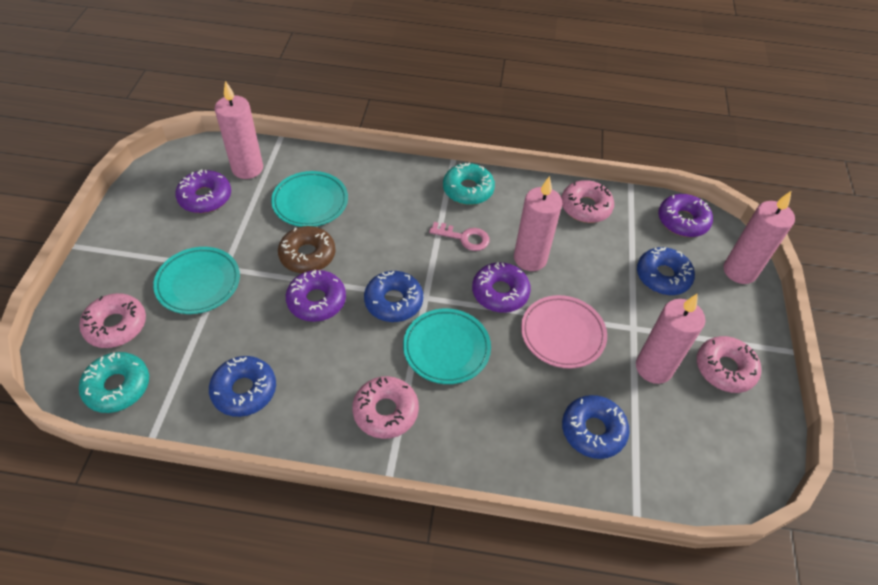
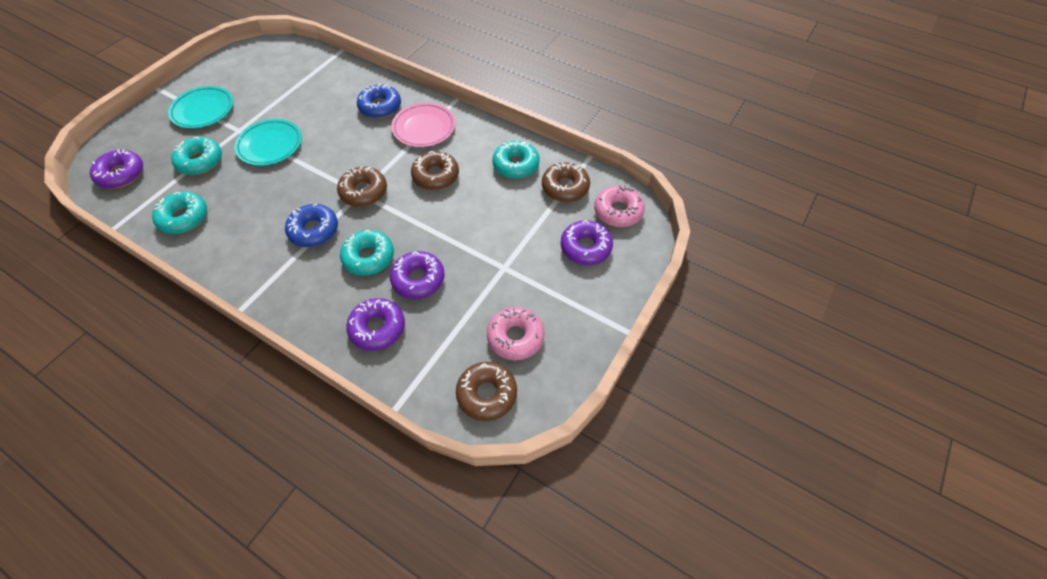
blue donut: [209,356,276,417] [364,271,423,322] [562,395,630,459] [637,247,695,295] = 4 -> [285,203,338,247] [357,84,401,119] = 2
brown donut: [278,226,335,273] = 1 -> [337,166,387,207] [411,151,459,190] [456,362,517,421] [542,162,590,202] = 4
pink candle: [215,81,263,179] [514,176,562,271] [636,294,705,384] [723,191,795,284] = 4 -> none = 0
pink donut: [79,293,146,348] [352,376,419,439] [561,180,614,223] [697,336,761,393] = 4 -> [487,307,545,360] [594,185,645,227] = 2
pink key: [429,222,489,251] = 1 -> none = 0
turquoise donut: [79,352,149,413] [443,163,495,205] = 2 -> [152,192,207,234] [171,136,222,175] [340,230,394,276] [492,140,539,179] = 4
turquoise plate: [153,247,240,314] [271,171,348,227] [403,308,491,384] = 3 -> [168,86,233,129] [234,119,302,166] = 2

